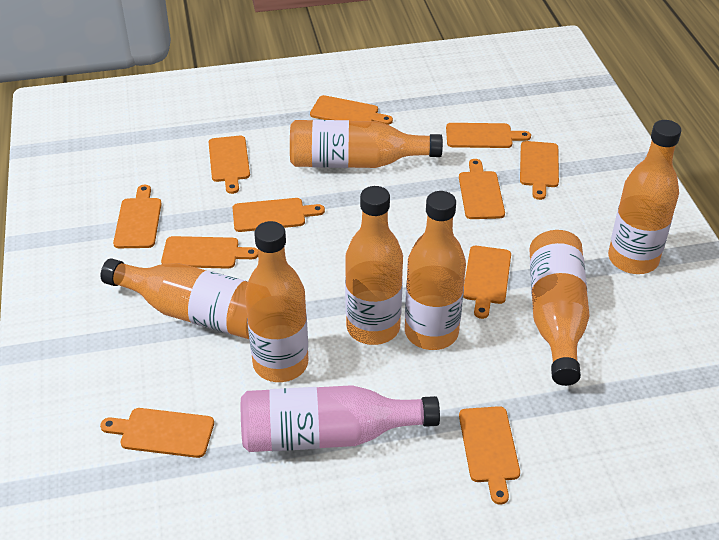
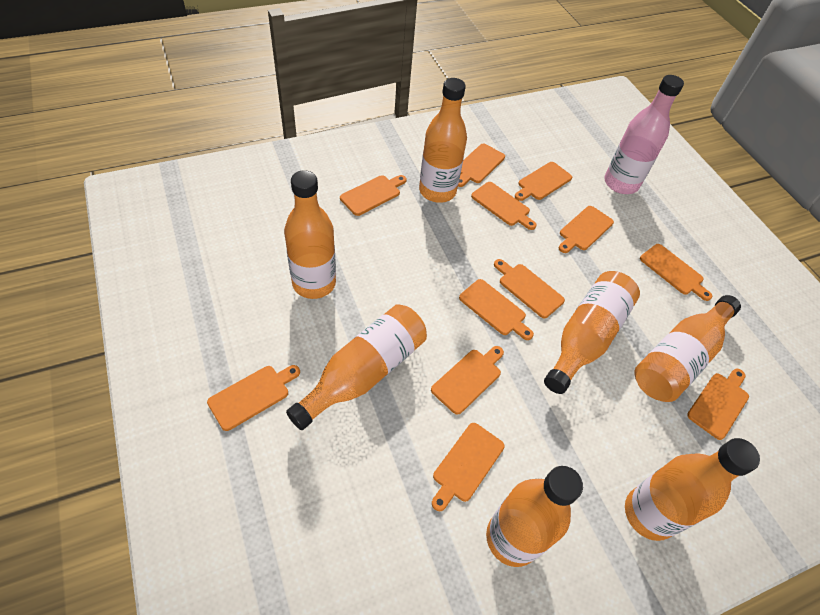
orange cutting board: [100,408,214,458] [113,185,162,248] [161,236,258,269] [209,136,250,194] [232,198,325,232] [310,95,393,125] [446,123,531,148] [459,159,505,219] [459,406,520,505] [463,246,511,319] [520,141,559,200] = 11 -> [207,365,300,431] [340,175,407,216] [431,346,504,415] [432,423,505,511] [458,144,505,187] [459,279,534,340] [471,182,537,230] [494,259,565,318] [515,162,572,201] [559,206,614,253] [640,244,712,301] [687,369,749,440] = 12

